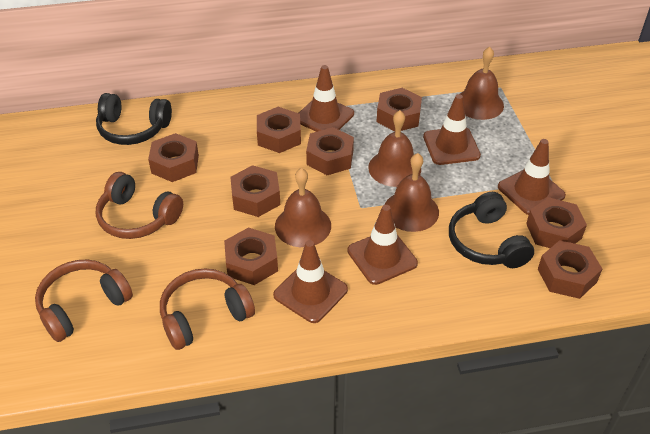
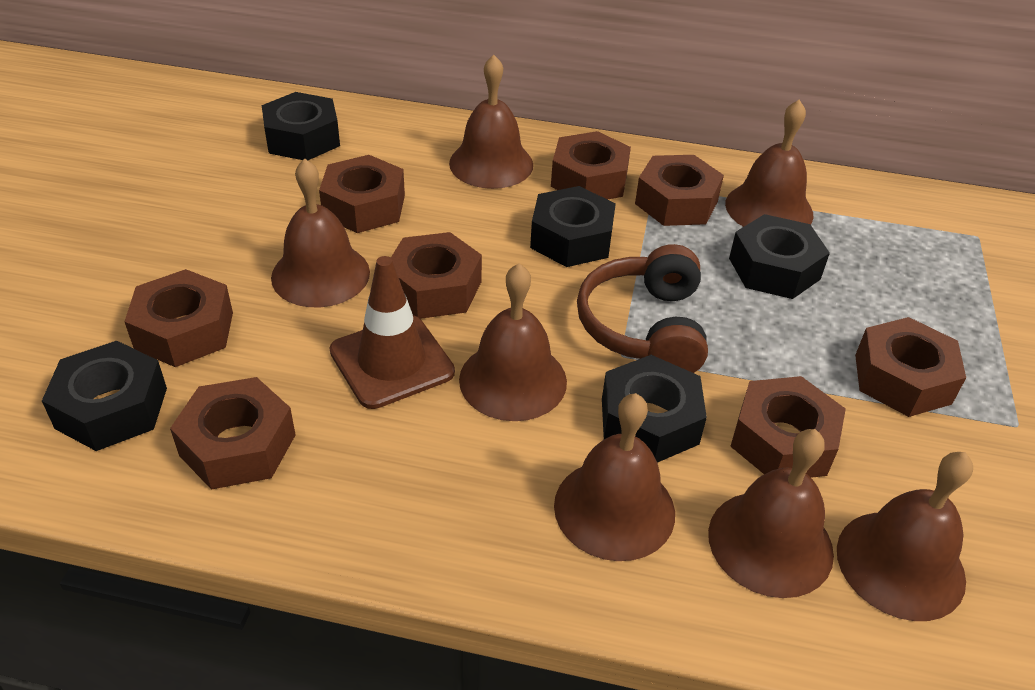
black headphones: [96,93,172,145] [449,192,534,268] = 2 -> none = 0
black nut: none = 0 -> [42,341,167,451] [262,92,340,160] [530,186,616,267] [602,355,707,463] [729,214,830,299] = 5
brown bell: [275,168,331,247] [368,110,421,187] [385,153,439,232] [460,47,504,120] = 4 -> [271,159,370,307] [449,55,533,189] [459,263,567,421] [554,393,675,561] [708,429,834,598] [725,100,813,227] [837,452,973,621] = 7
brown headphones: [35,260,133,342] [96,172,183,239] [160,268,255,350] = 3 -> [577,244,708,373] = 1
brown traffic cone: [273,240,348,323] [299,65,354,132] [347,205,418,285] [423,94,481,165] [498,139,566,215] = 5 -> [330,256,455,409] = 1

